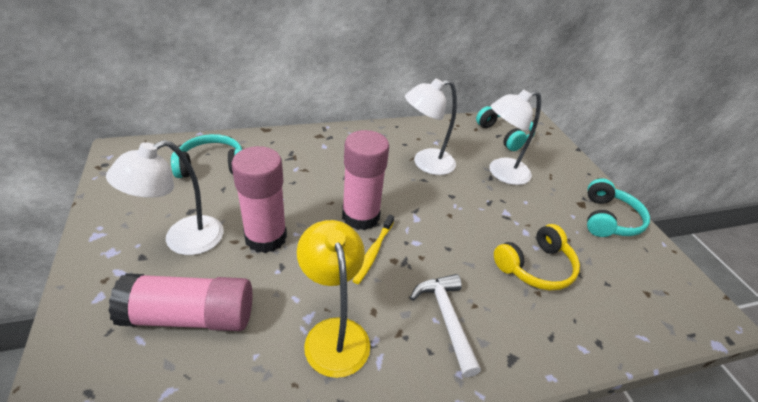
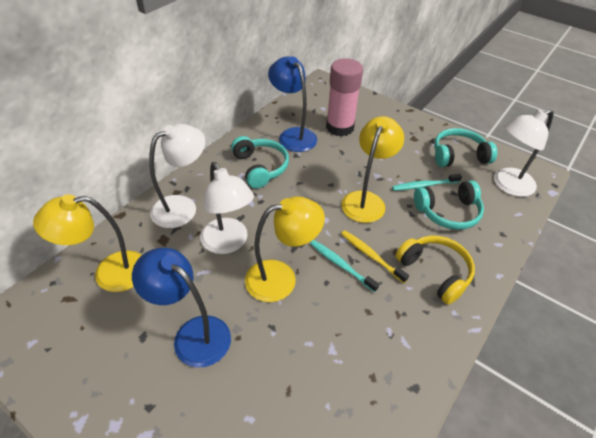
blue lamp: none = 0 -> [132,248,231,367] [268,56,317,152] = 2
pink glue stick: [108,273,252,331] [232,146,287,253] [342,130,389,230] = 3 -> [326,58,363,137] = 1
turquoise toothbrush: none = 0 -> [310,240,379,292] [392,174,462,191] = 2
white hammer: [410,274,481,377] = 1 -> none = 0
yellow lamp: [297,220,370,378] = 1 -> [33,194,142,292] [245,196,325,302] [341,116,404,223] = 3

